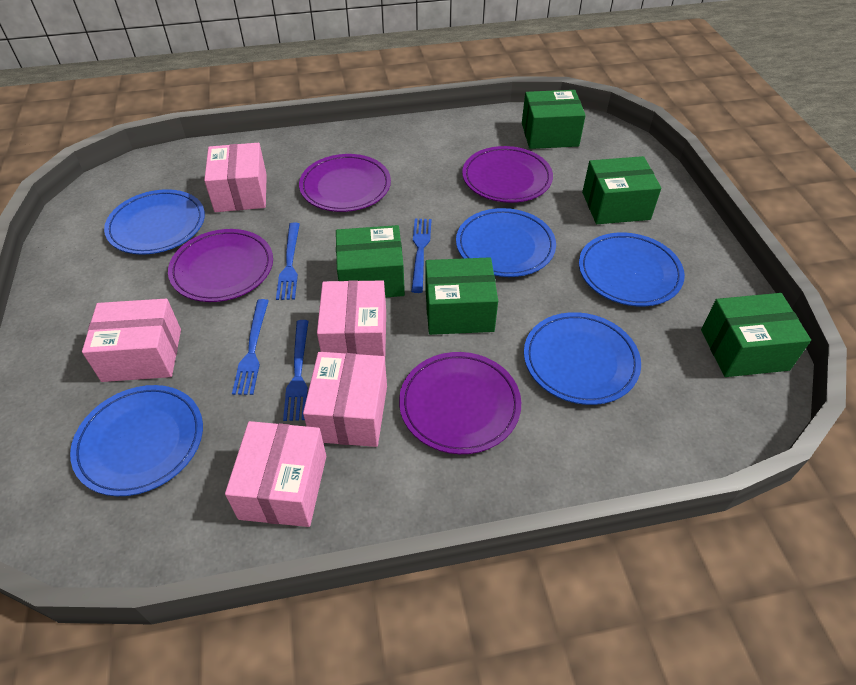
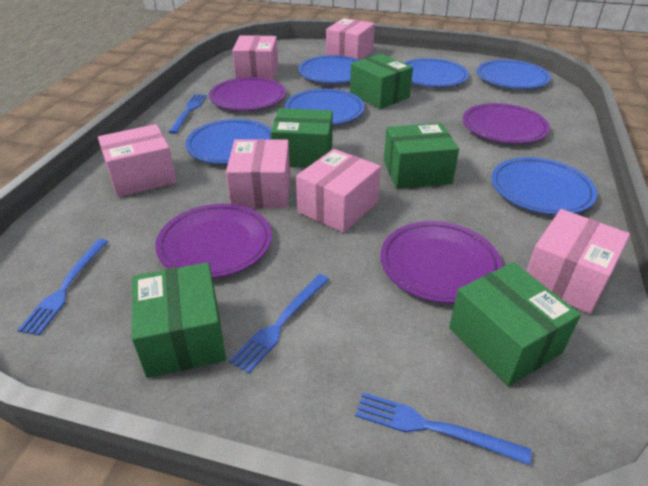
blue plate: [70,385,203,496] [104,189,205,255] [456,208,556,277] [524,312,641,405] [579,233,685,306] = 5 -> [185,119,271,164] [285,89,365,125] [299,55,359,84] [404,58,469,87] [477,60,551,89] [491,157,597,215] = 6
pink box: [82,299,181,382] [204,143,267,212] [225,421,326,527] [303,352,387,447] [317,280,386,357] = 5 -> [98,124,177,197] [226,139,290,208] [232,35,278,80] [296,149,381,233] [326,18,375,60] [526,209,630,314] = 6

